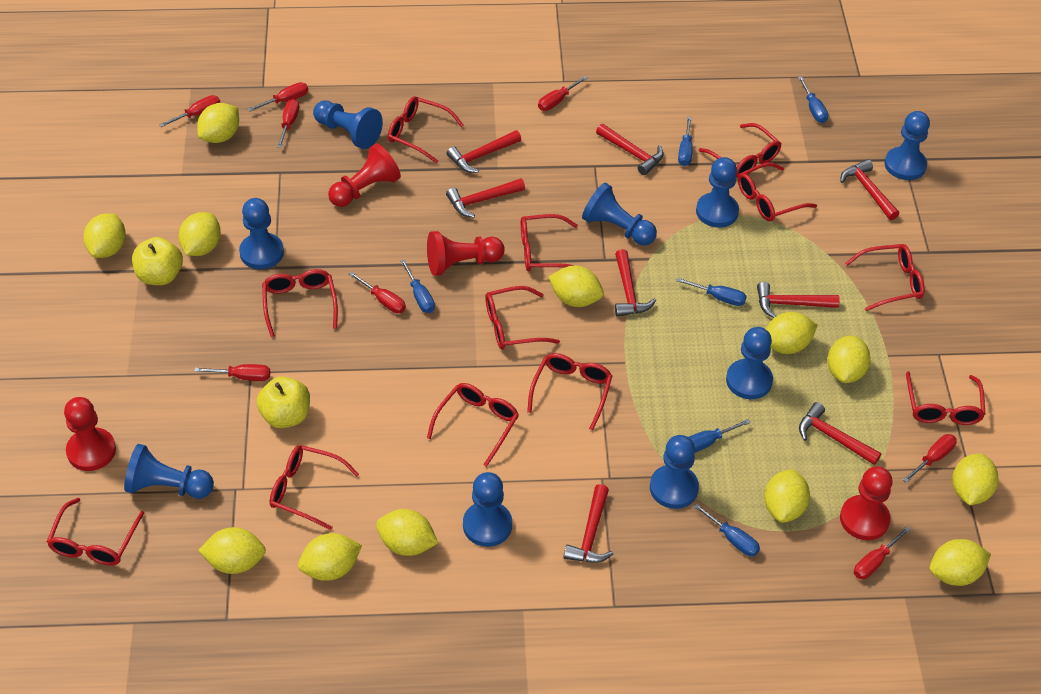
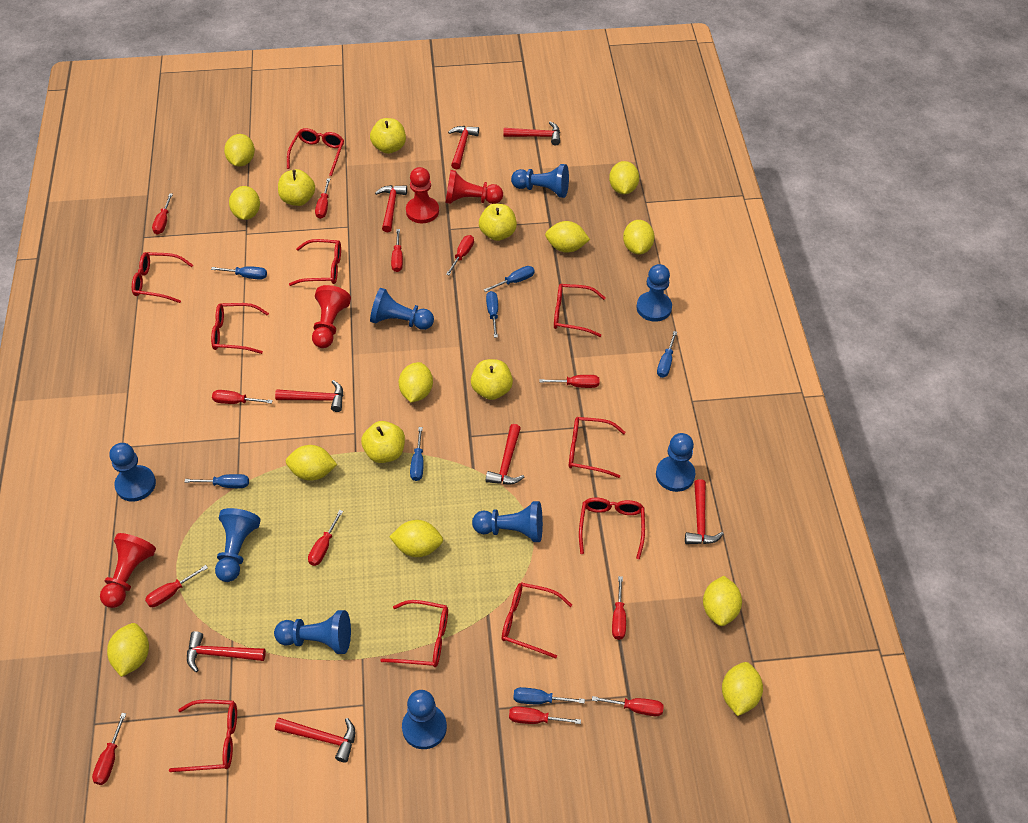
blue screwdriver: [400,259,435,313] [676,278,747,306] [678,117,693,166] [689,419,751,453] [693,503,760,556] [798,76,828,123] = 6 -> [185,474,249,488] [211,266,267,280] [410,427,424,481] [484,266,535,292] [486,291,498,338] [513,687,585,704] [657,331,677,378] = 7
red glasses: [47,498,144,566] [262,269,338,337] [270,445,359,530] [388,96,464,163] [427,383,519,467] [485,286,560,350] [521,214,578,271] [527,353,613,430] [699,123,782,178] [738,162,817,221] [845,244,925,311] [906,371,986,425] = 12 -> [132,252,193,303] [169,699,237,772] [211,303,269,354] [287,128,344,176] [289,239,341,286] [380,600,448,667] [502,582,572,659] [554,284,605,337] [569,417,626,478] [579,498,645,559] = 10
red screwdriver: [159,95,220,127] [194,364,270,381] [247,82,308,112] [277,99,299,148] [349,272,406,313] [538,76,588,111] [854,526,910,579] [903,434,957,483] = 8 -> [92,713,126,785] [145,565,208,607] [152,193,173,235] [212,390,273,404] [308,510,343,566] [315,178,330,219] [391,229,403,272] [446,235,474,275] [509,706,581,724] [539,375,599,388] [592,696,664,716] [612,576,626,640] = 12
yellow apple: [132,237,183,285] [256,377,310,428] = 2 -> [278,169,315,206] [361,421,405,463] [370,118,406,154] [471,359,513,400] [479,204,517,241] = 5
yellow lemon: [83,213,126,258] [178,212,221,256] [197,103,239,143] [198,527,266,574] [298,533,362,581] [376,509,438,556] [549,266,604,307] [764,469,810,523] [766,312,818,354] [827,336,871,383] [930,539,991,586] [952,453,999,505] = 12 -> [107,623,149,677] [224,134,255,167] [229,186,260,220] [286,445,337,481] [389,520,443,557] [399,362,433,403] [545,221,590,253] [609,161,639,194] [623,220,655,255] [703,576,742,626] [722,662,763,716] = 11

